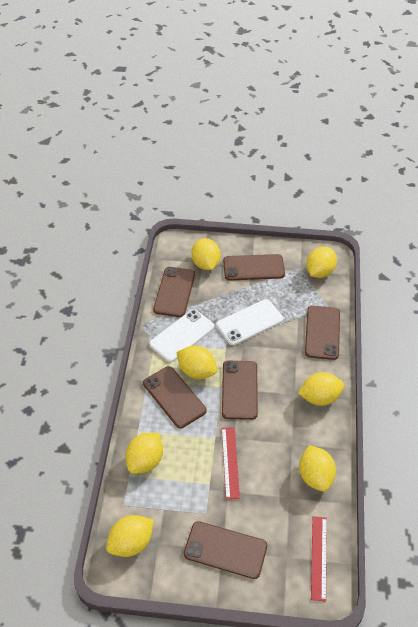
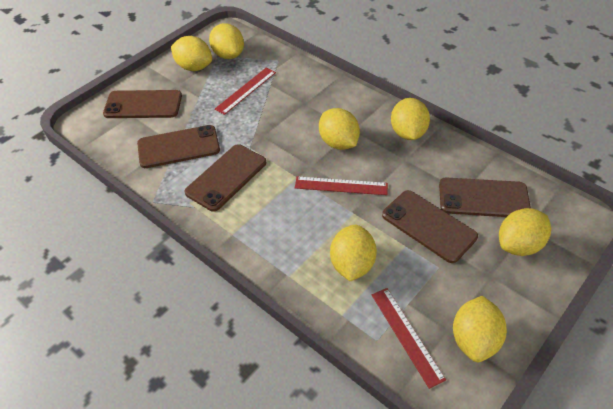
brown phone: [143,366,207,428] [153,267,195,317] [184,521,267,579] [222,361,258,420] [223,254,285,281] [305,306,340,360] = 6 -> [103,90,182,118] [137,125,220,168] [185,144,266,212] [382,190,478,263] [439,178,531,217] = 5
red ruler: [222,427,240,499] [311,516,327,602] = 2 -> [215,68,276,115] [295,176,388,195] [372,288,446,389] = 3
white phone: [149,309,215,362] [216,299,283,345] = 2 -> none = 0

